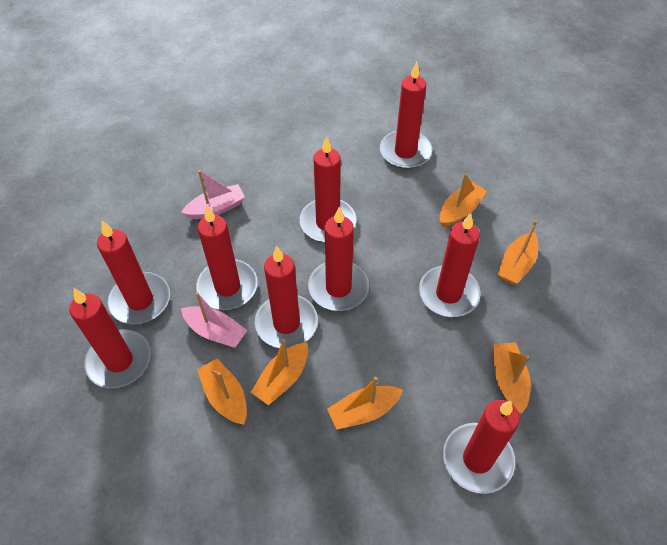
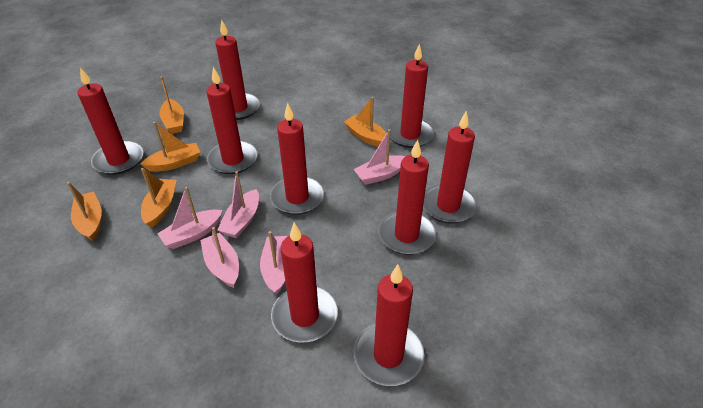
orange boat: [197,359,247,425] [251,339,308,405] [327,377,403,430] [440,174,487,227] [494,342,531,414] [498,220,538,285] = 6 -> [67,182,102,241] [140,122,200,172] [141,168,177,228] [159,76,184,134] [344,97,388,147] = 5
pink boat: [181,170,245,219] [181,292,247,348] = 2 -> [157,187,223,249] [200,227,239,288] [217,171,259,238] [260,231,287,295] [353,129,406,185] = 5

